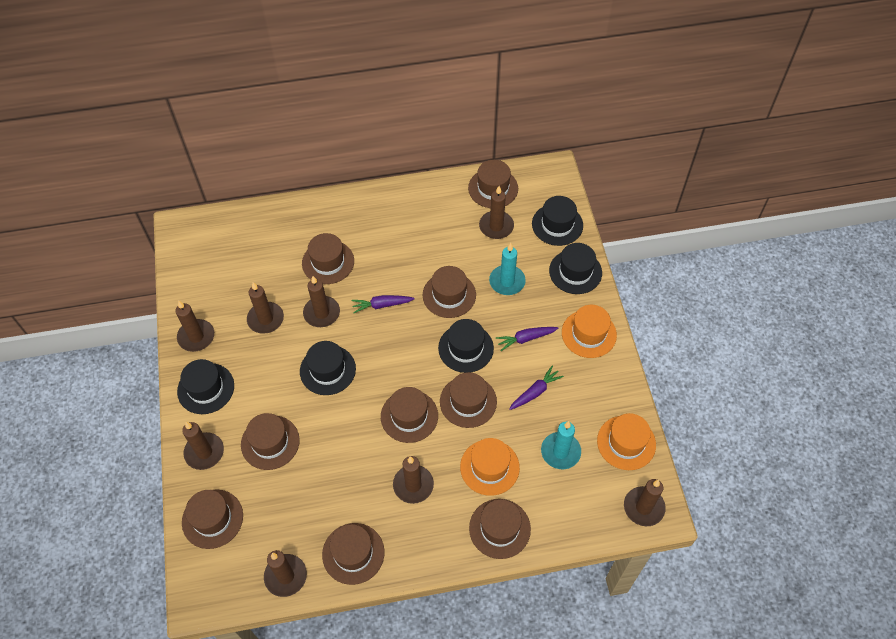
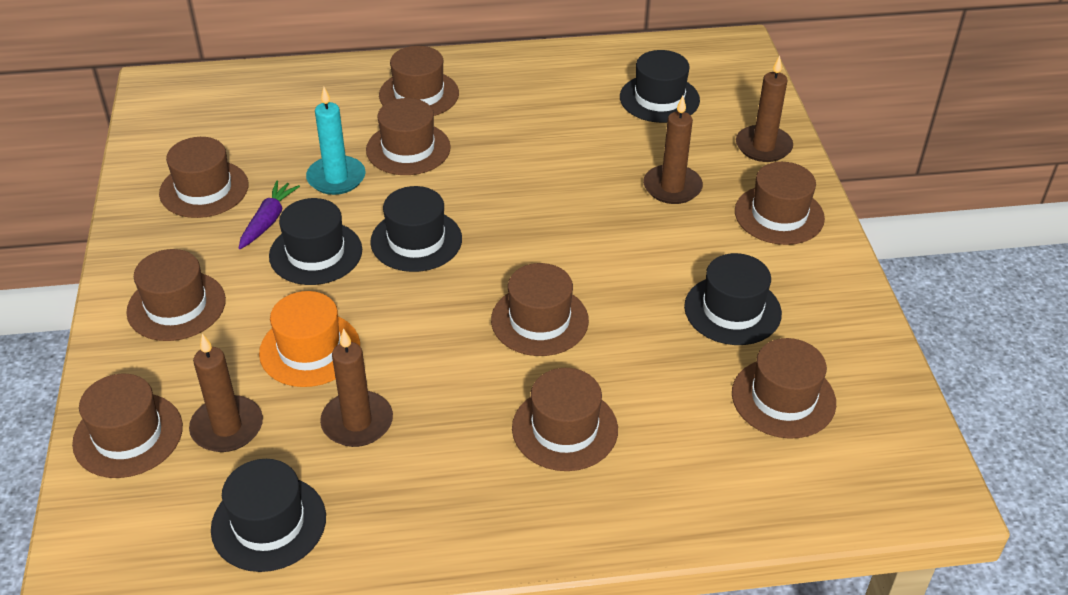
brown candle: [175,300,214,352] [182,422,224,470] [247,282,284,334] [264,550,307,597] [303,276,340,327] [393,456,434,504] [479,186,514,239] [624,479,666,526] = 8 -> [189,334,263,452] [320,328,393,447] [643,96,703,204] [736,56,793,162] = 4
orange hat: [460,438,520,496] [562,305,617,358] [597,413,656,470] = 3 -> [259,291,360,387] = 1
purple carrot: [352,295,415,313] [496,327,558,351] [509,365,564,410] = 3 -> [239,180,300,249] = 1
turquoise candle: [489,243,526,295] [541,421,581,469] = 2 -> [306,87,365,195] = 1

